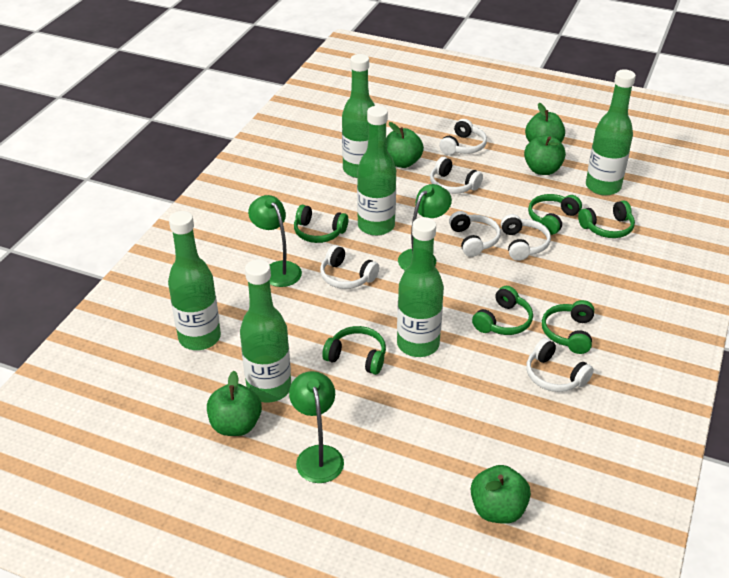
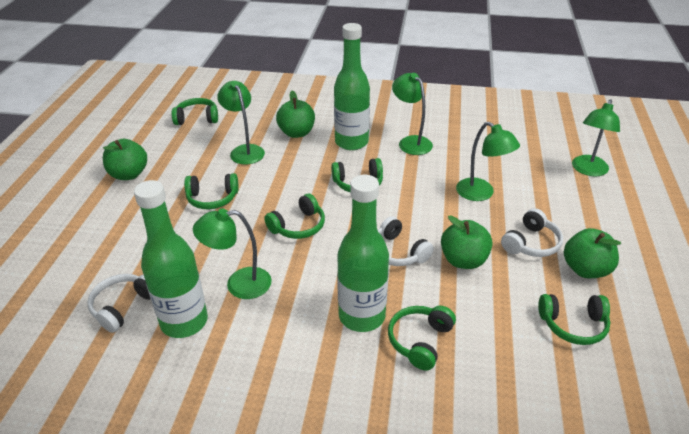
green apple: [207,371,262,436] [386,122,424,168] [471,465,531,524] [524,135,566,175] [525,103,565,142] = 5 -> [103,139,147,180] [276,91,315,138] [441,215,493,269] [564,228,621,278] = 4
green bottle: [168,211,221,350] [240,259,291,403] [342,54,375,178] [357,106,396,236] [397,217,444,357] [586,69,636,196] = 6 -> [134,180,208,338] [334,23,370,150] [337,175,389,332] = 3
green lamp: [248,195,302,287] [289,371,344,483] [398,184,452,270] = 3 -> [193,208,272,299] [218,81,265,165] [392,73,433,155] [456,122,520,201] [572,99,620,176] = 5
white headphones: [320,245,379,289] [430,157,483,194] [439,119,487,155] [449,211,501,257] [501,214,551,261] [526,338,594,392] = 6 -> [87,274,150,333] [378,216,434,266] [501,208,563,257] = 3

